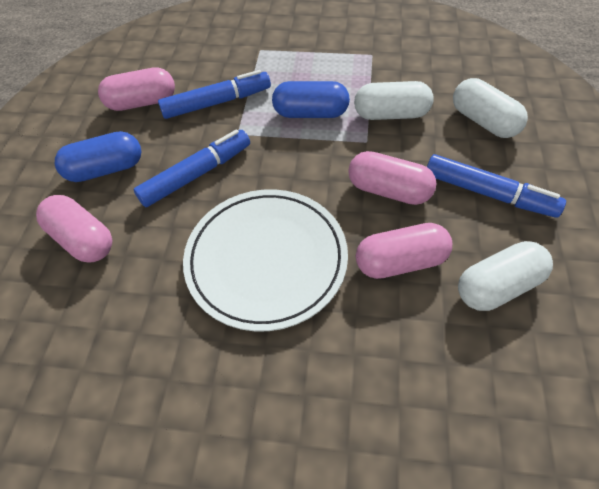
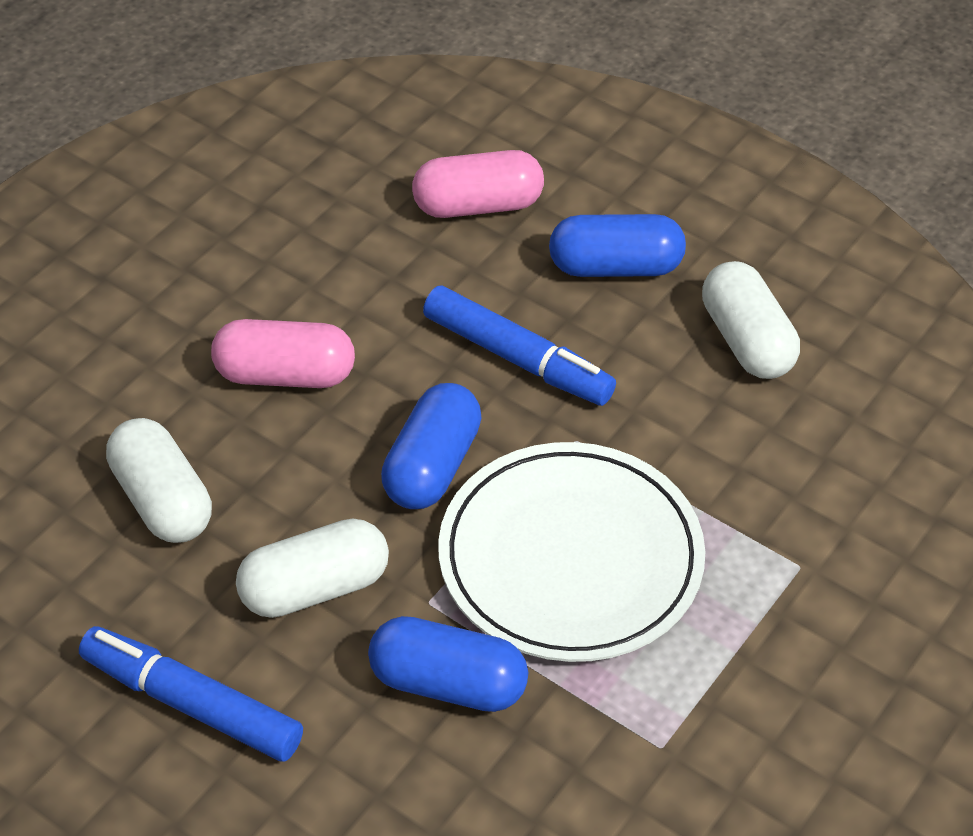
blue capsule: [55,131,141,182] [272,81,350,118] = 2 -> [368,616,528,712] [381,383,481,509] [549,214,686,277] = 3
blue marker: [134,129,250,207] [158,70,271,119] [427,154,566,218] = 3 -> [79,626,303,761] [423,285,616,406] = 2
pink capsule: [36,195,112,263] [98,67,175,111] [348,151,436,205] [356,223,452,279] = 4 -> [211,319,355,388] [412,150,544,218] = 2

